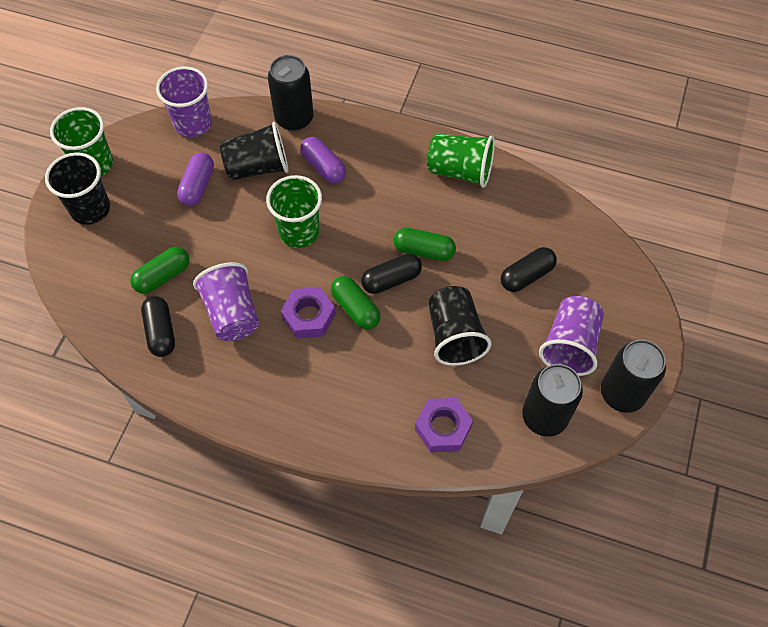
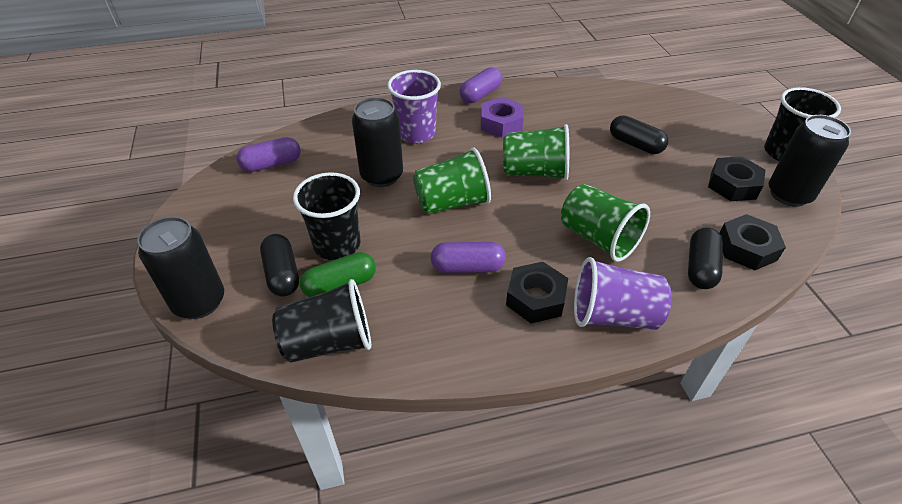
black nut: none = 0 -> [506,262,568,323] [708,156,766,201] [720,214,786,270] = 3
green capsule: [130,247,189,294] [331,276,381,330] [394,228,456,261] = 3 -> [300,252,376,297] = 1
purple capsule: [177,152,214,206] [300,137,346,184] = 2 -> [236,137,301,172] [431,242,506,273] [459,67,502,103] = 3
purple cup: [156,66,212,137] [193,262,259,341] [539,296,604,376] = 3 -> [387,70,441,143] [574,257,672,330] = 2
purple nut: [281,287,336,339] [415,398,473,453] = 2 -> [481,97,524,137] = 1

